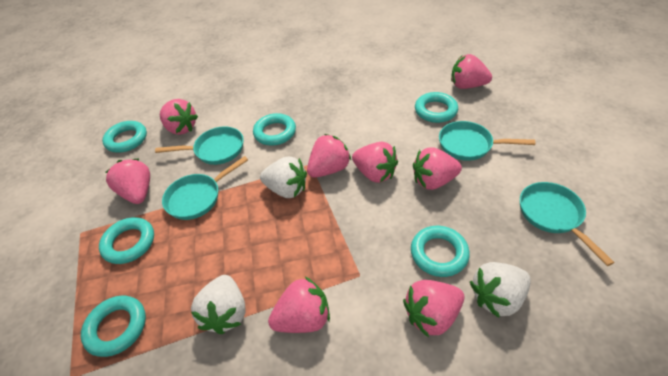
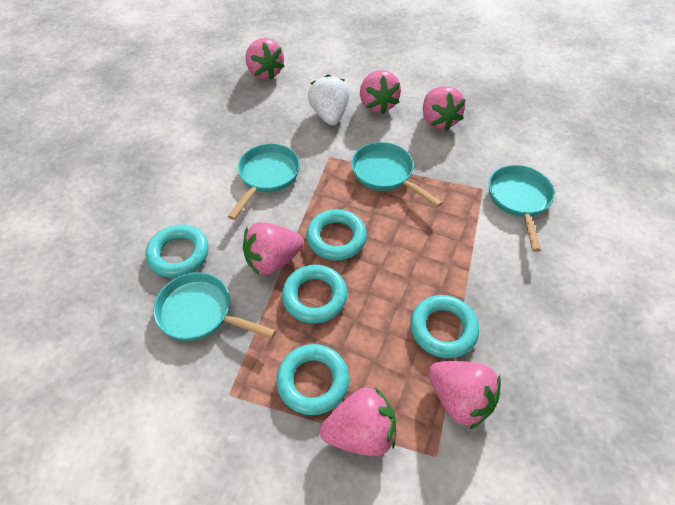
pink strawberry: [105,159,150,204] [160,99,198,135] [268,277,330,333] [307,134,351,178] [352,142,398,183] [403,280,464,338] [413,147,462,190] [451,54,492,89] = 8 -> [243,222,304,276] [245,38,285,80] [320,387,396,456] [360,70,401,114] [423,87,466,131] [428,361,501,429] = 6
turquoise ring: [81,296,146,357] [99,217,154,264] [102,121,147,153] [253,113,296,146] [411,226,470,277] [415,92,458,123] = 6 -> [146,225,209,278] [276,344,349,415] [282,265,347,324] [306,209,367,261] [410,295,479,359] = 5
white strawberry: [191,275,246,334] [260,157,307,198] [470,262,531,318] = 3 -> [308,75,350,125] = 1

